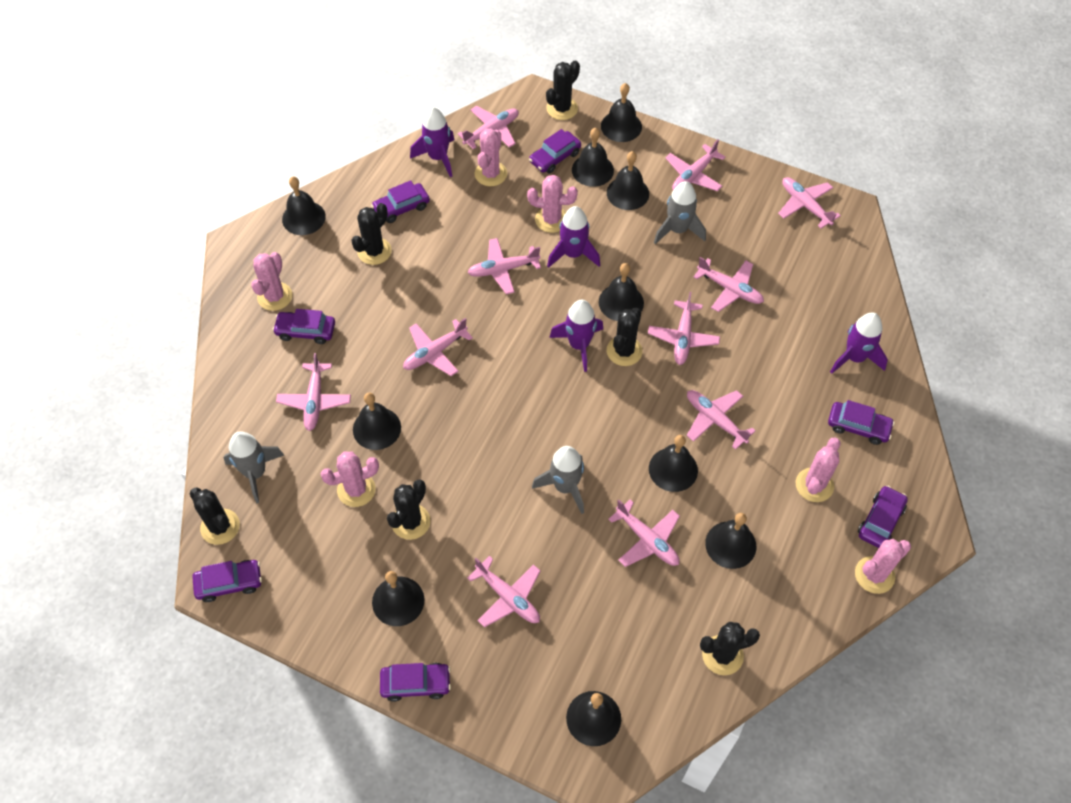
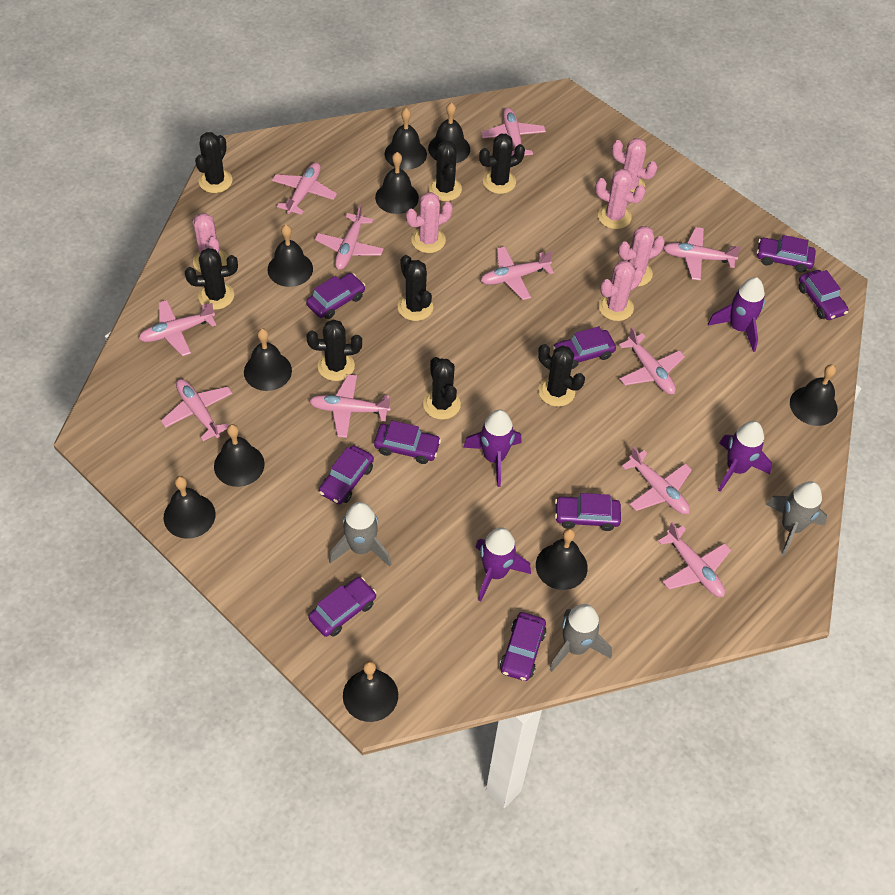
black cactus: [189,487,240,545] [351,203,392,265] [387,479,431,540] [546,60,580,120] [607,308,643,366] [700,622,760,675] = 6 -> [185,248,238,310] [195,132,232,193] [306,319,362,381] [398,255,433,321] [423,357,461,420] [428,141,462,201] [479,134,525,194] [538,344,585,407] = 8
purple car: [192,560,262,602] [273,309,335,344] [371,180,430,223] [380,663,451,702] [529,129,581,174] [828,400,895,445] [858,486,908,548] = 7 -> [306,273,365,319] [308,577,377,637] [319,445,374,504] [374,420,441,464] [500,612,546,681] [553,326,616,369] [555,493,621,531] [757,235,816,273] [799,270,848,320] = 9

